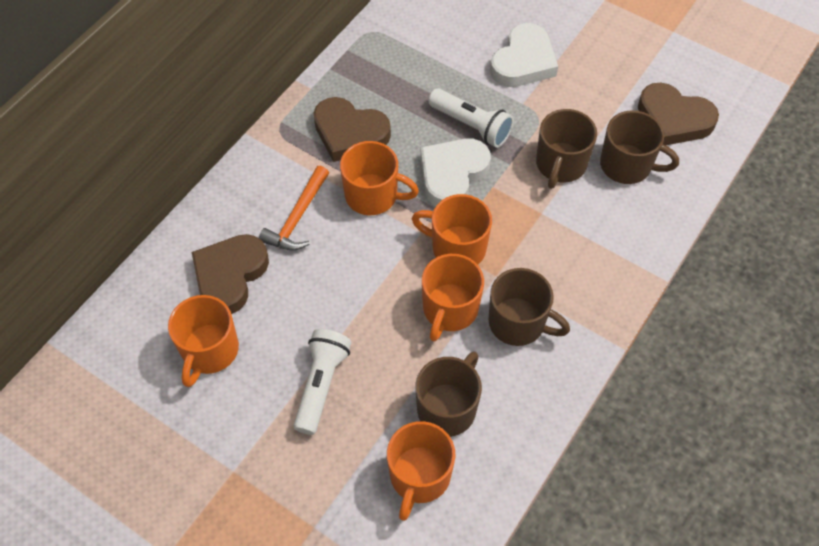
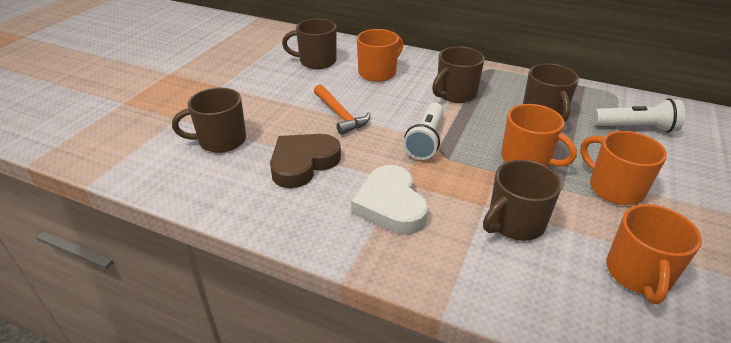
brown heart: [192,234,269,314] [313,97,391,162] [638,83,719,145] = 3 -> [270,134,341,188] = 1
brown mug: [415,351,482,437] [489,268,570,346] [536,109,597,189] [600,110,679,184] = 4 -> [172,88,246,153] [282,18,337,69] [432,46,485,103] [483,160,562,241] [523,63,579,122] = 5
orange mug: [168,295,239,387] [340,141,419,215] [387,421,456,521] [412,194,492,265] [422,254,484,342] = 5 -> [357,29,403,82] [501,104,577,167] [580,131,667,205] [606,204,702,304] = 4
white heart: [420,138,491,206] [490,23,558,87] = 2 -> [351,165,428,235] = 1

